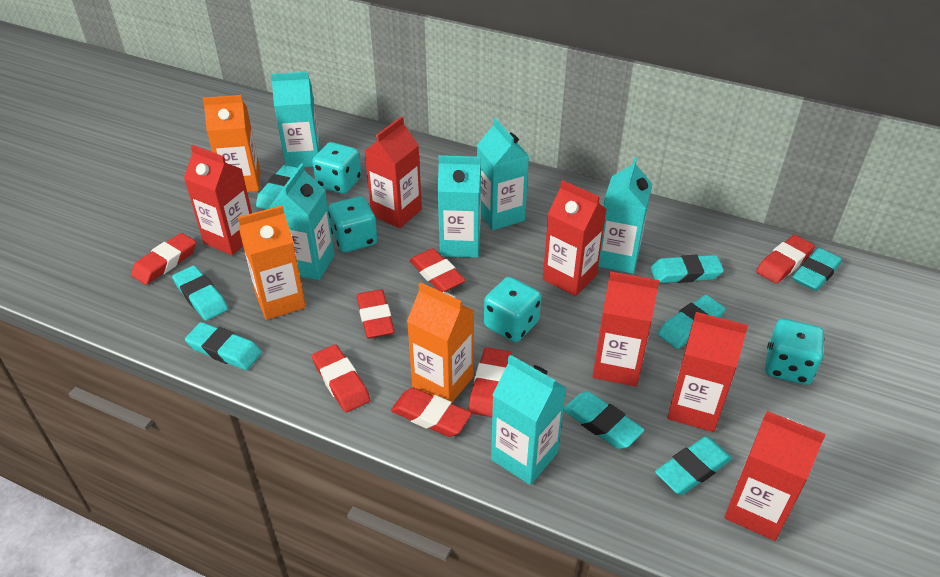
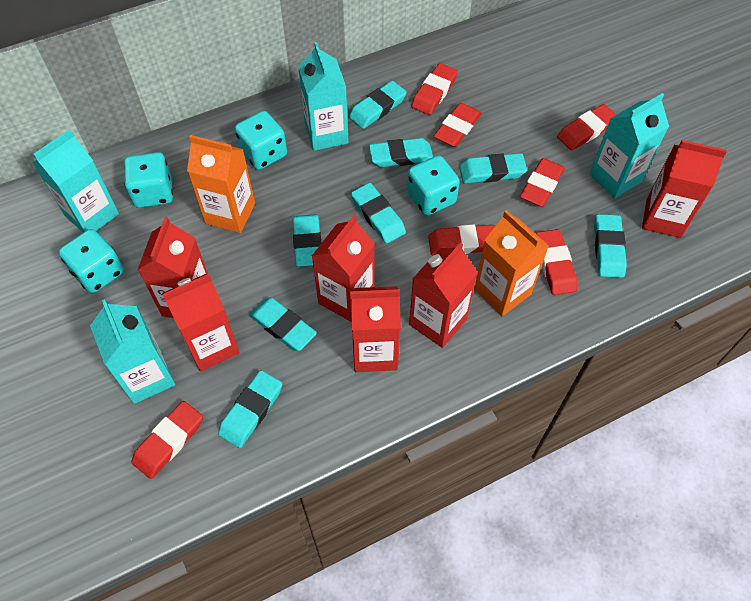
orange carton: [202,95,261,192] [238,205,306,320] [407,282,474,404] = 3 -> [187,135,255,233] [474,210,549,316] = 2
turquoise carton: [269,163,335,280] [271,72,321,168] [438,155,481,258] [477,118,529,230] [491,355,566,485] [598,157,652,274] = 6 -> [33,129,119,233] [90,299,175,404] [298,42,349,151] [589,93,669,198] = 4

